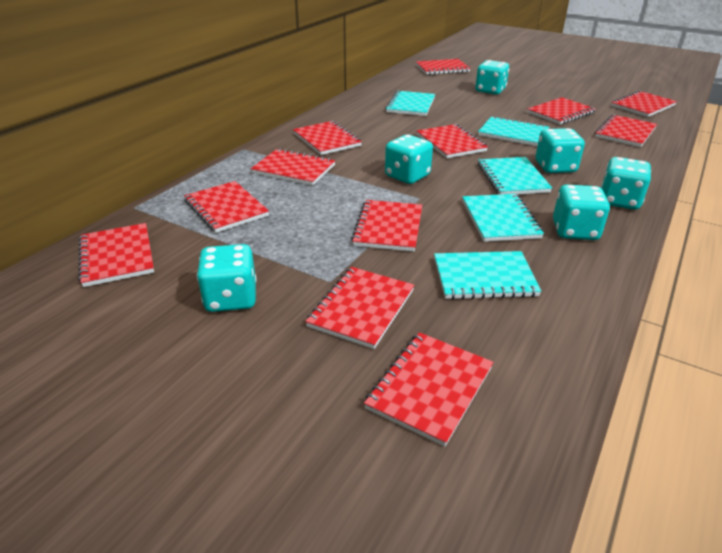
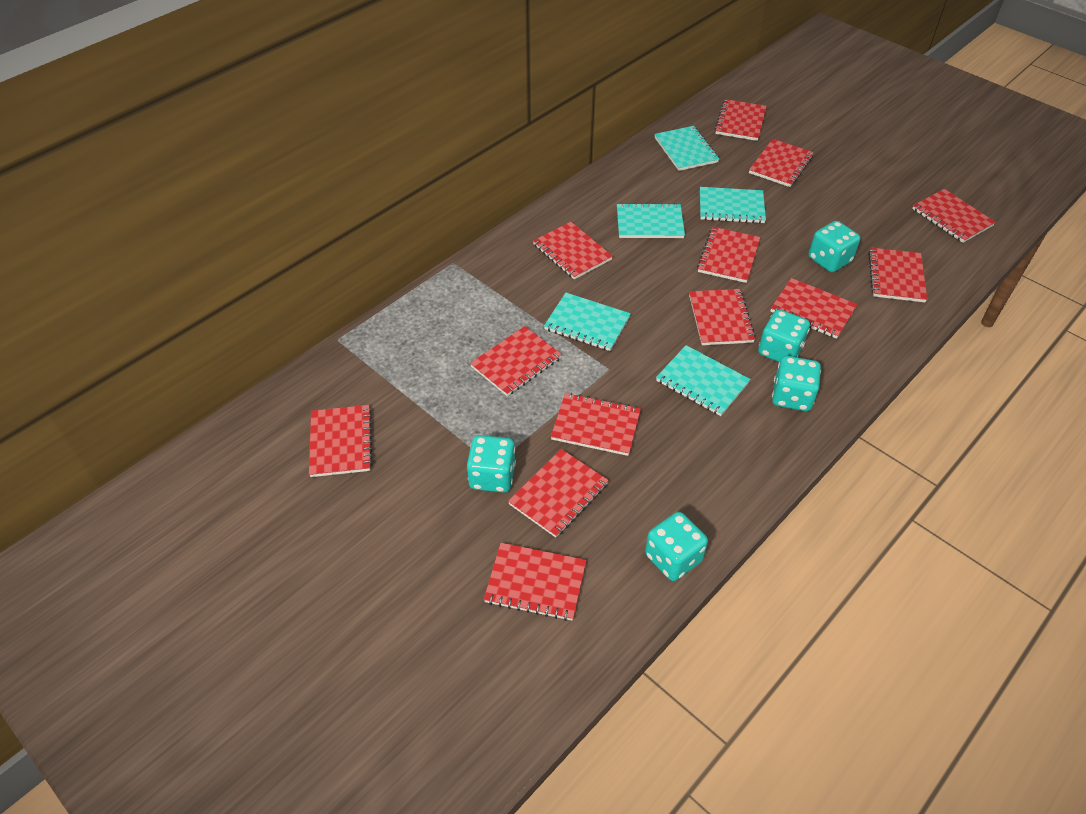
red notebook: [78,223,154,287] [184,181,269,233] [251,148,335,186] [293,121,362,155] [305,267,414,349] [351,200,422,252] [364,332,494,447] [416,59,471,75] [417,124,488,158] [527,97,596,125] [595,115,657,147] [611,91,677,117] = 12 -> [309,405,373,477] [470,326,562,396] [484,543,587,621] [508,449,609,538] [533,222,613,280] [551,393,641,456] [689,289,756,345] [697,227,760,283] [715,99,767,141] [749,139,814,187] [771,278,857,339] [868,247,927,302] [912,189,996,243] = 13
turquoise dice: [197,244,257,312] [385,135,433,184] [475,60,509,94] [536,128,585,173] [553,184,610,240] [601,157,651,210] = 6 -> [467,435,516,493] [645,512,708,581] [758,309,810,362] [772,356,821,411] [809,221,860,272] = 5

